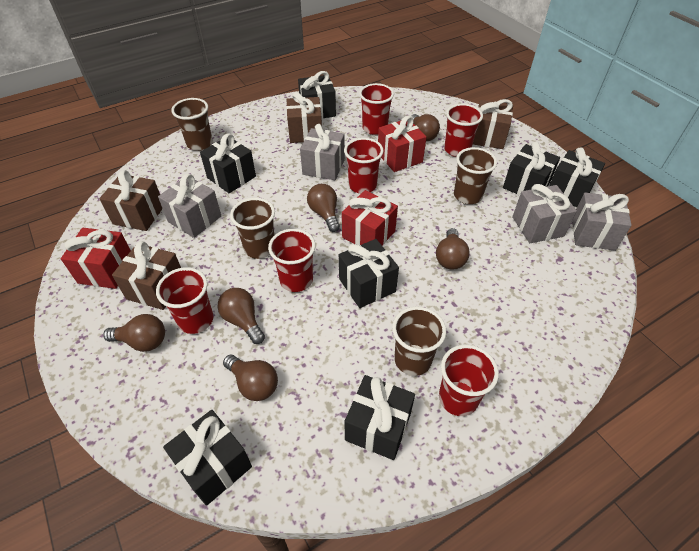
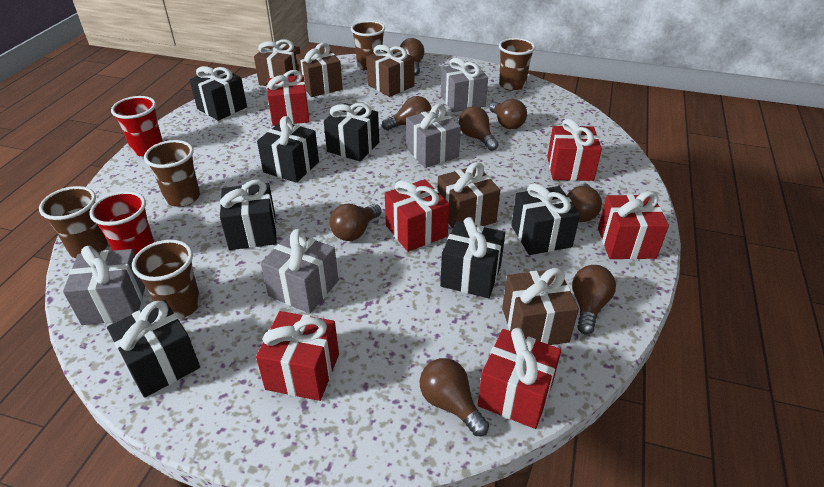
brown cup: [171,98,213,151] [230,198,275,259] [392,306,446,376] [454,147,497,204] = 4 -> [39,186,108,258] [132,240,201,319] [144,140,200,207] [351,21,385,71] [499,38,535,91] = 5
brown gift: [99,170,163,231] [112,241,181,310] [286,92,322,143] [473,99,513,149] = 4 -> [254,39,300,86] [296,43,343,97] [367,45,415,97] [438,162,500,229] [502,268,579,345] = 5
brown light bulb: [103,314,165,352] [217,288,265,344] [223,355,278,401] [307,184,340,232] [411,114,440,141] [436,228,470,269] = 6 -> [329,204,382,241] [382,96,431,130] [400,38,424,76] [420,358,489,436] [459,106,498,151] [489,99,527,129] [567,183,602,222] [572,265,616,335] = 8
red cup: [156,267,213,334] [268,229,316,292] [344,138,384,194] [359,83,394,135] [439,345,499,416] [444,104,483,157] = 6 -> [90,191,154,256] [111,96,163,157] = 2
red gift: [61,228,131,289] [342,190,398,245] [378,116,427,172] = 3 -> [256,311,339,401] [267,70,310,126] [385,179,449,252] [478,328,561,429] [547,119,602,181] [598,191,669,259] = 6

